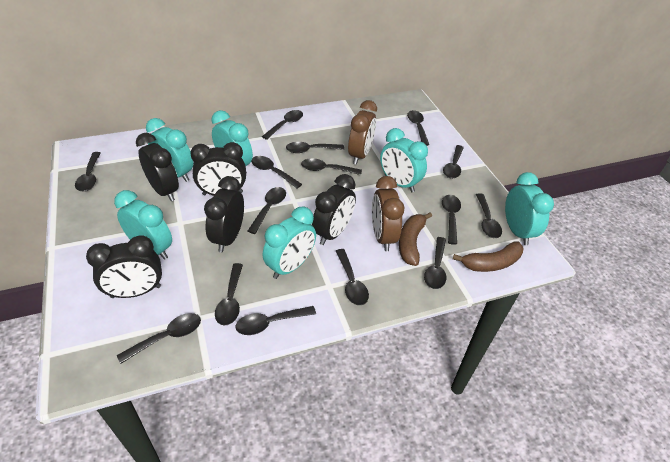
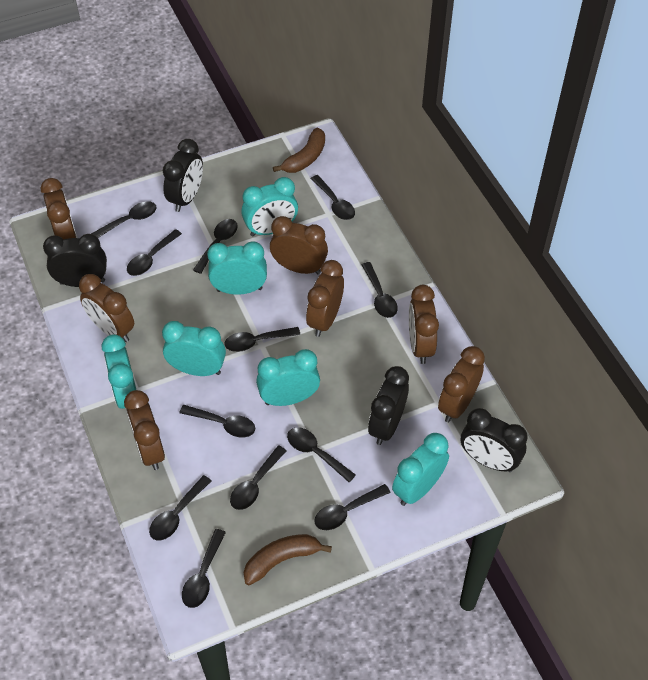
black clock: [86,235,162,298] [136,133,179,201] [190,142,246,196] [204,176,244,252] [312,174,356,245] = 5 -> [43,234,107,287] [163,139,203,212] [368,366,409,445] [461,408,528,472] = 4
black spoon: [75,152,100,191] [117,313,201,364] [215,263,243,326] [236,306,316,335] [248,187,286,234] [251,156,302,188] [262,110,303,140] [286,142,344,153] [301,158,362,175] [336,249,369,305] [407,110,429,146] [424,237,446,289] [442,195,461,245] [443,145,464,179] [476,193,502,238] = 15 -> [91,201,156,238] [127,229,182,276] [149,475,211,541] [179,405,255,437] [182,529,226,608] [193,219,238,274] [225,327,300,352] [230,446,287,510] [287,427,356,482] [311,175,355,220] [314,484,391,530] [362,262,398,318] = 12
brown clock: [348,100,377,165] [372,176,405,251] = 2 -> [40,178,77,240] [79,274,134,342] [124,390,165,470] [270,216,328,274] [306,260,344,337] [409,285,439,364] [438,346,485,422] = 7

